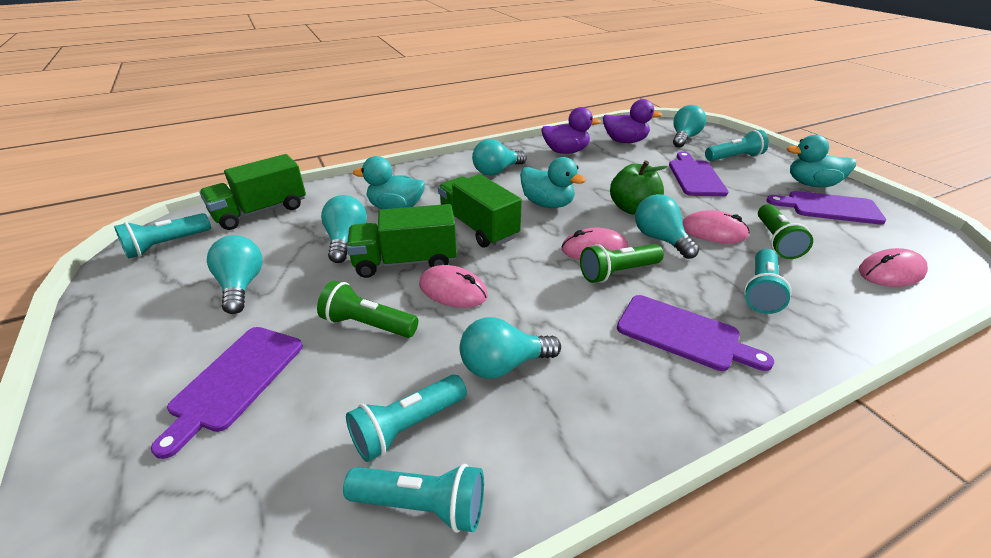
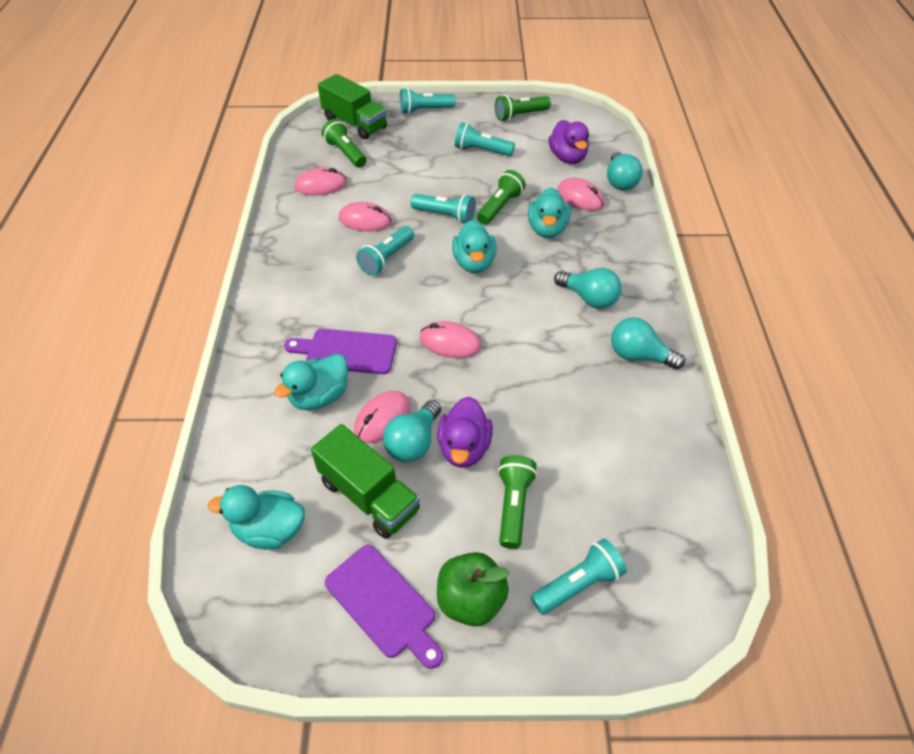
green flashlight: [317,281,418,338] [580,244,664,283] [758,204,813,259] = 3 -> [322,119,366,168] [477,170,526,225] [495,95,551,121] [498,455,537,549] = 4
green truck: [199,154,306,230] [347,204,457,278] [438,174,522,248] = 3 -> [311,424,420,539] [318,74,387,139] = 2
pink mouse: [419,265,488,308] [561,228,628,260] [682,210,750,243] [859,248,928,287] = 4 -> [295,168,347,196] [339,202,392,231] [354,391,410,443] [420,321,481,358] [557,178,605,211] = 5
purple cutting board: [151,327,303,459] [617,295,774,371] [669,152,729,196] [766,191,886,225] = 4 -> [284,329,397,374] [325,545,443,669] = 2
turquoise duck: [353,156,425,209] [520,157,586,208] [787,135,856,187] = 3 -> [208,485,305,549] [274,354,348,410] [452,220,497,273] [528,188,570,238] = 4
turquoise light bulb: [207,235,262,314] [321,195,367,263] [460,317,561,379] [472,139,527,176] [635,194,699,259] [673,105,706,147] = 6 -> [383,400,441,462] [554,268,622,309] [607,152,643,190] [611,317,685,370] = 4

